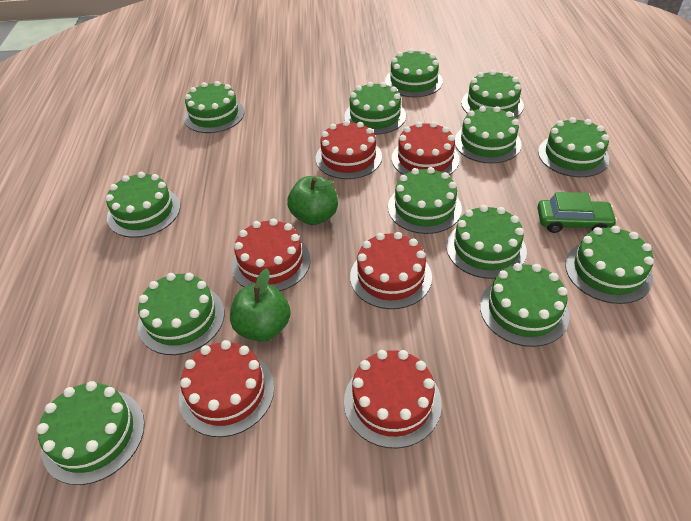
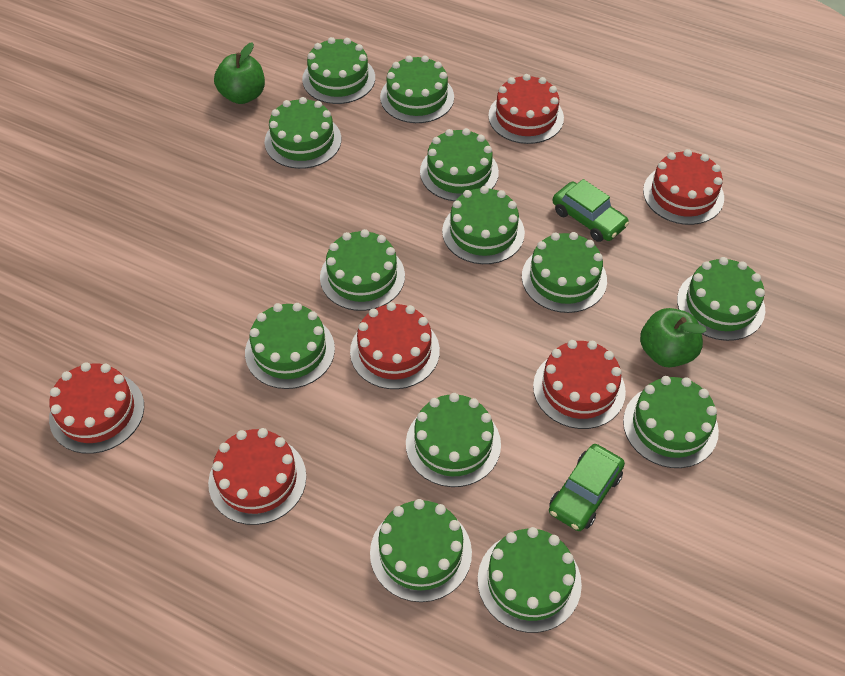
green car: [537,192,617,233] = 1 -> [549,444,625,531] [553,179,629,242] = 2

